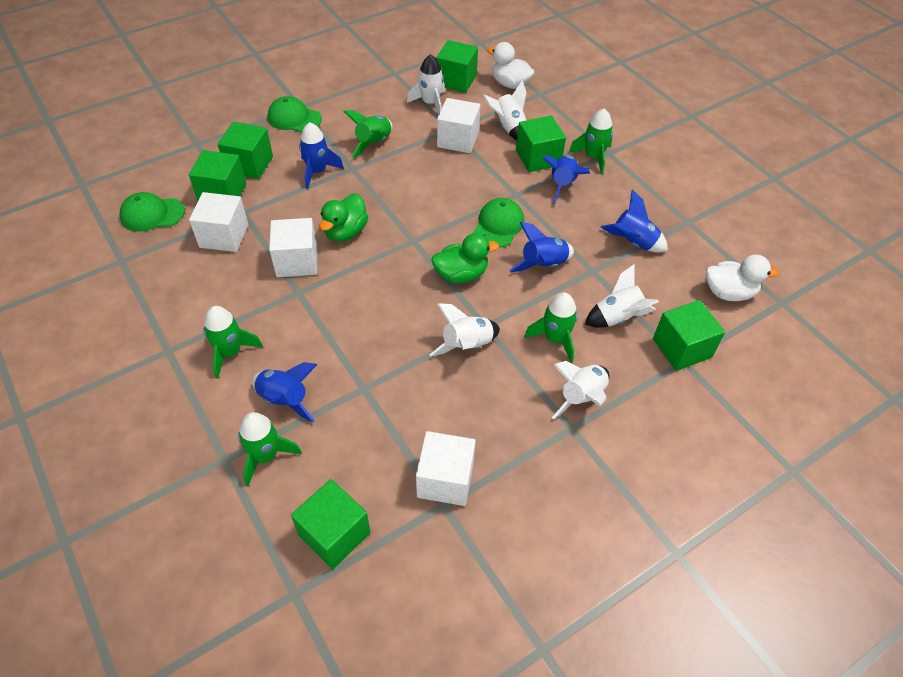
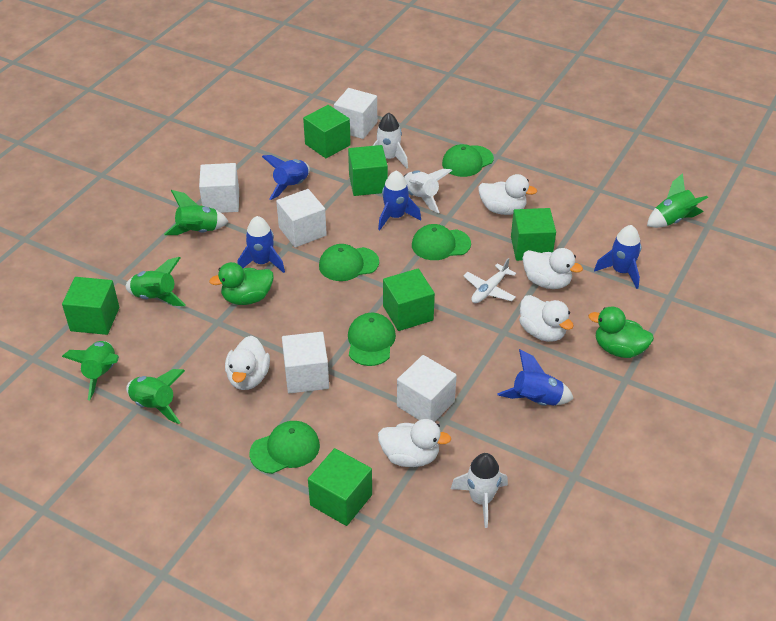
green cap: [120,192,185,232] [268,96,322,132] [473,198,524,248] = 3 -> [249,421,320,474] [319,244,379,281] [348,313,396,366] [412,224,471,260] [442,144,494,177] = 5
white cube: [189,192,248,252] [269,218,317,277] [416,431,476,506] [437,98,480,153] = 4 -> [199,163,239,213] [276,189,327,247] [282,332,329,393] [334,88,377,139] [397,355,457,422] = 5
white duck: [487,42,534,89] [706,255,780,301] = 2 -> [225,336,270,390] [378,419,451,467] [479,174,537,215] [519,295,574,342] [522,248,583,289] = 5
white plane: none = 0 -> [464,258,516,303] = 1
white rocket: [407,54,445,114] [429,303,500,357] [483,81,527,140] [552,361,610,419] [585,265,659,328] = 5 -> [373,113,408,168] [404,169,452,213] [451,453,508,528] = 3

